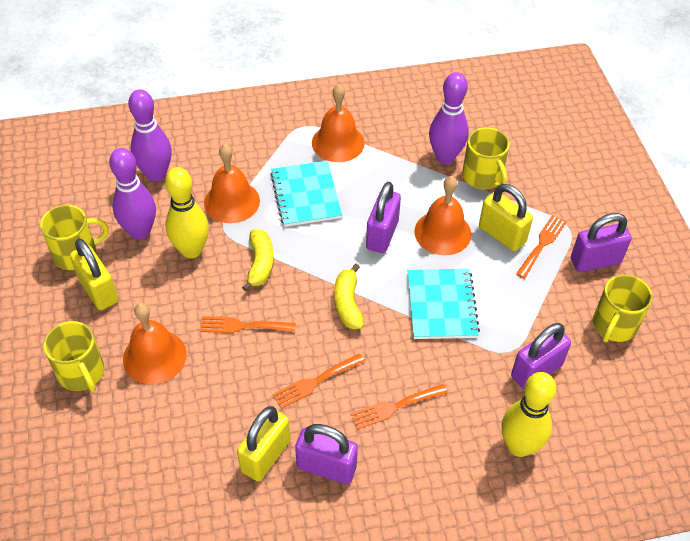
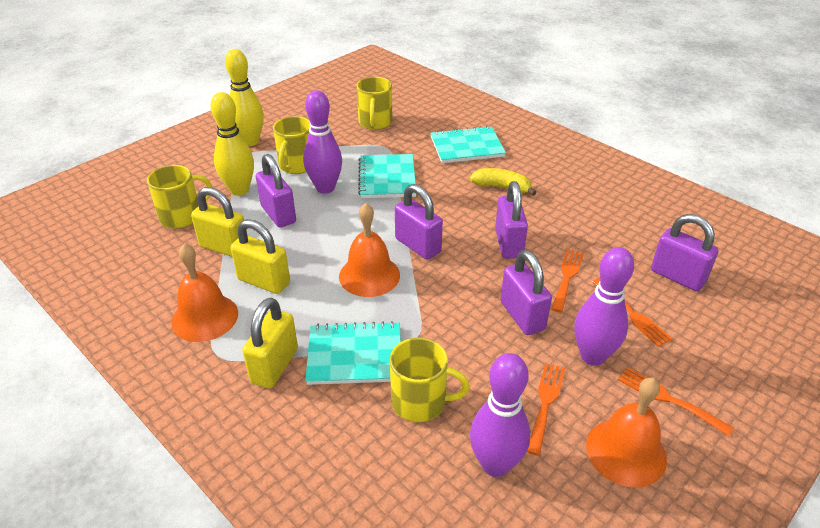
orange bell: [123,303,187,384] [204,144,260,223] [312,84,365,162] [415,176,471,255] = 4 -> [171,243,238,342] [339,203,400,297] [586,377,667,488] = 3
purple padlock: [295,424,358,484] [366,182,401,253] [511,323,571,389] [571,213,631,272] = 4 -> [256,154,296,228] [395,184,443,260] [495,181,528,259] [501,250,552,335] [651,214,718,291] = 5
turquoise notebook: [270,161,342,227] [407,269,480,339] = 2 -> [305,321,401,385] [358,154,416,198] [430,126,506,163] = 3
yellow banana: [242,229,274,291] [334,264,364,329] = 2 -> [470,168,537,196] = 1

